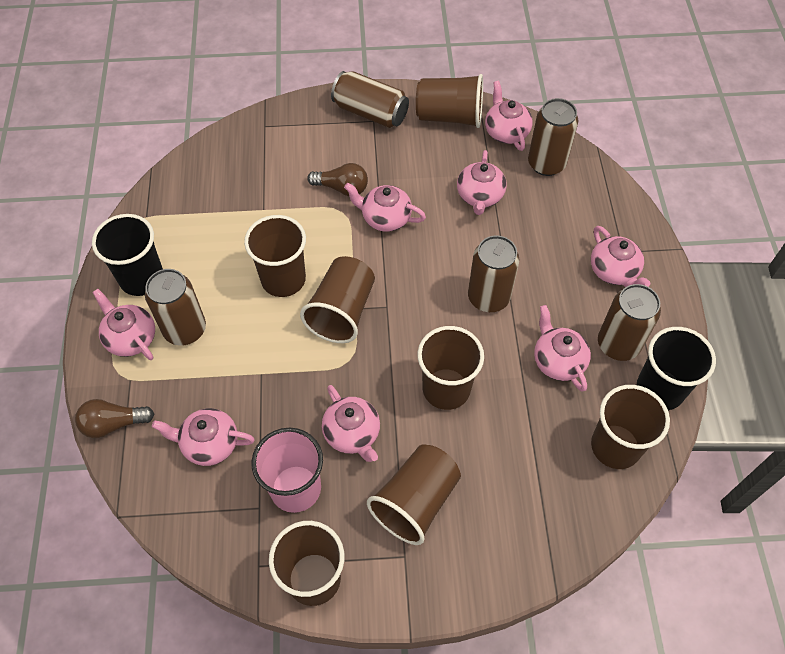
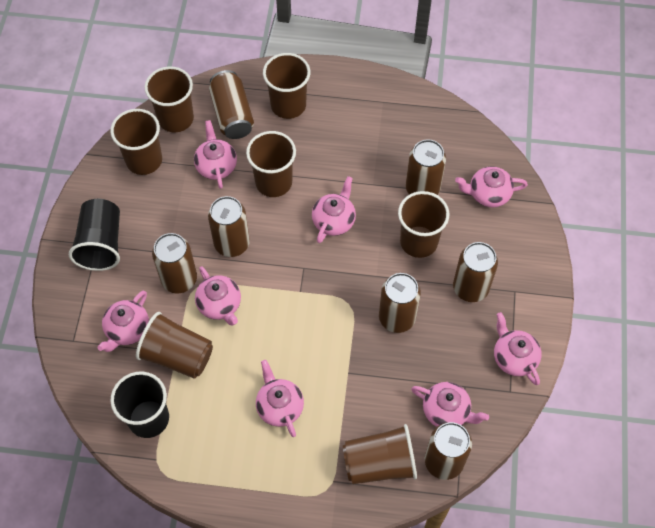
brown can: [145,269,206,346] [331,71,409,128] [468,235,520,312] [528,98,578,176] [598,284,661,361] = 5 -> [152,233,197,294] [208,196,250,257] [209,70,254,139] [379,273,421,333] [406,139,446,195] [425,422,472,480] [453,242,498,302] = 7
brown light bulb: [75,399,154,438] [307,163,368,196] = 2 -> none = 0
pink cup: [251,428,323,513] = 1 -> none = 0

